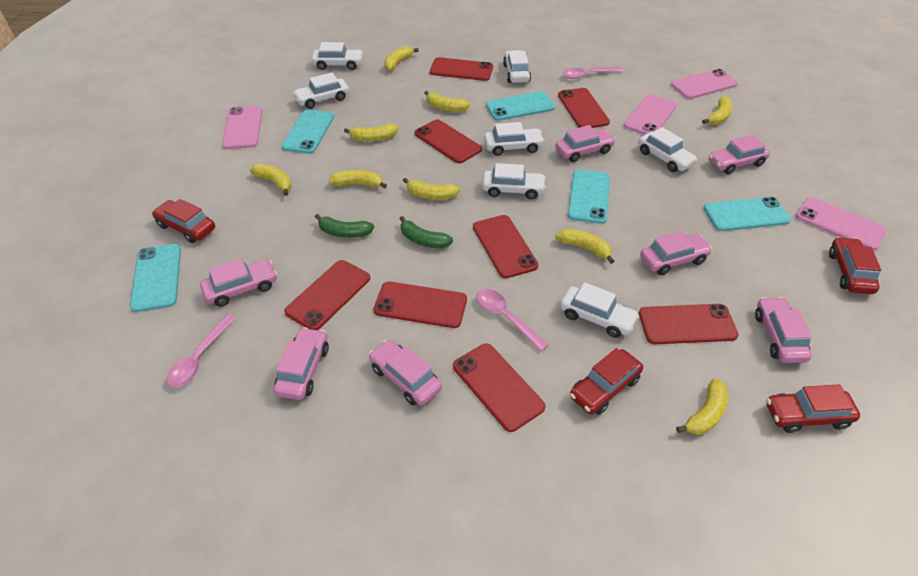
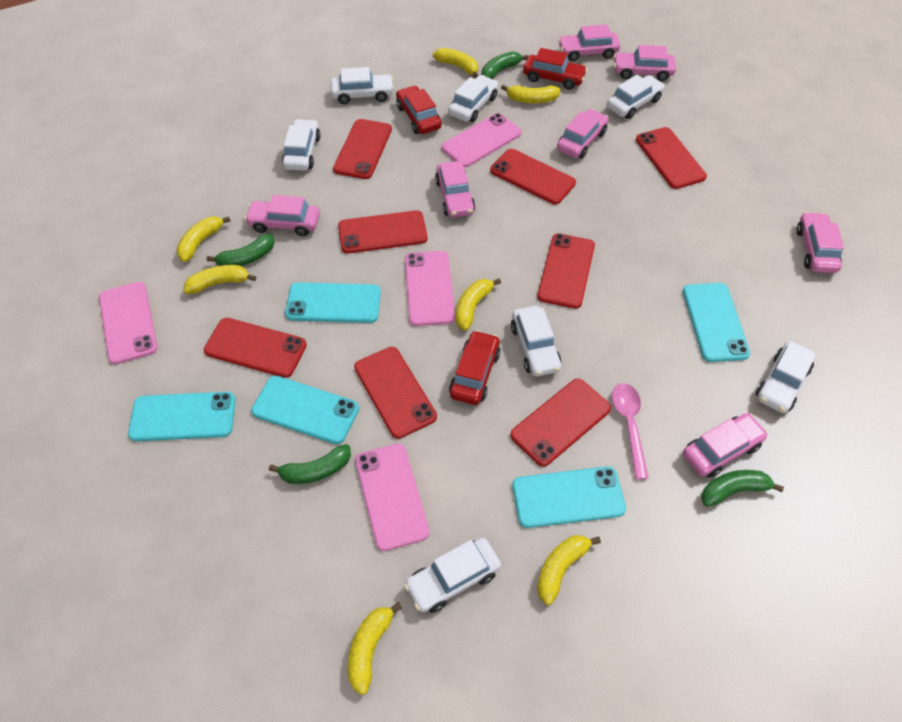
green banana: [315,214,374,238] [400,216,453,248] = 2 -> [207,234,275,266] [269,444,351,484] [482,51,528,79] [701,470,784,507] = 4
pink spoon: [166,314,236,388] [476,289,548,352] [563,67,623,79] = 3 -> [612,383,649,480] = 1
red car: [152,199,215,243] [570,348,643,415] [766,384,860,433] [829,237,881,294] = 4 -> [396,85,442,134] [449,330,500,405] [523,48,587,90] = 3
yellow banana: [250,164,292,196] [329,170,387,189] [344,124,398,141] [384,46,419,71] [403,178,460,200] [424,91,470,112] [555,229,614,264] [676,378,728,435] [702,97,732,125] = 9 -> [176,216,231,262] [184,265,256,294] [348,602,402,695] [433,48,479,78] [456,278,501,331] [501,85,561,103] [537,535,601,605] = 7

